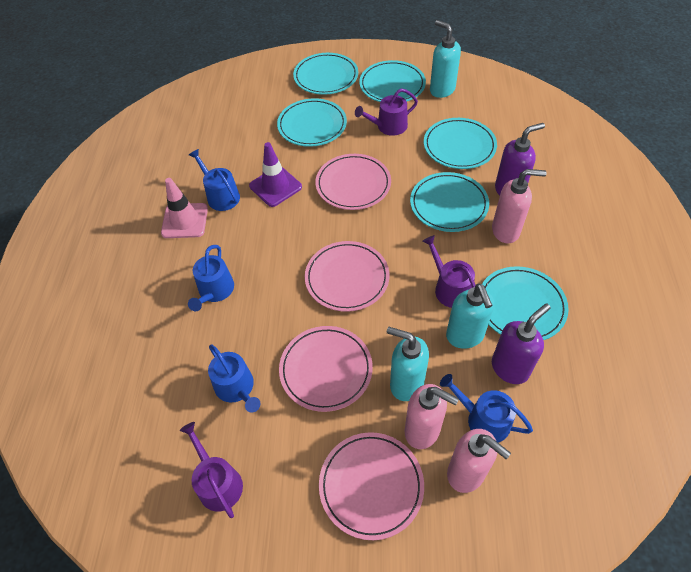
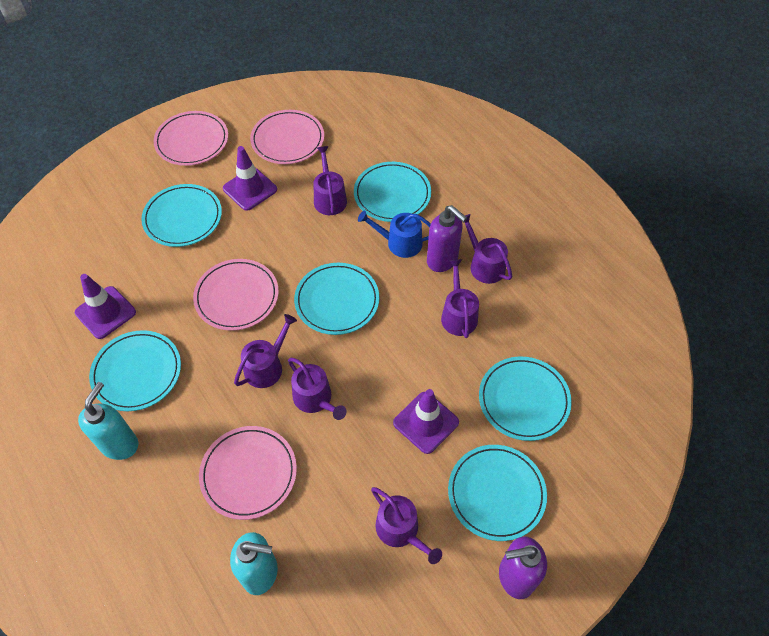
blue watering can: [188,245,234,311] [189,149,240,211] [208,344,261,413] [440,374,533,442] = 4 -> [358,210,431,258] = 1
pink soap dispenser: [405,384,459,449] [447,429,511,493] [492,169,547,244] = 3 -> none = 0
pink traffic cone: [161,178,208,238] = 1 -> none = 0
purple traffic cone: [249,142,302,207] = 1 -> [75,274,136,339] [223,146,277,211] [393,389,459,454] = 3
purple watering can: [180,422,243,518] [355,88,418,136] [423,235,475,308] = 3 -> [234,314,297,388] [288,358,347,420] [313,146,347,215] [371,487,442,564] [441,259,479,338] [464,214,512,284] = 6
turquoise soap dispenser: [387,327,429,401] [430,20,461,98] [446,284,494,349] = 3 -> [78,382,138,460] [230,532,278,595] = 2

